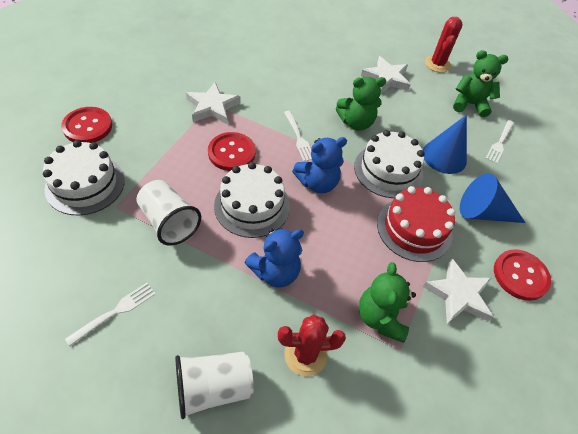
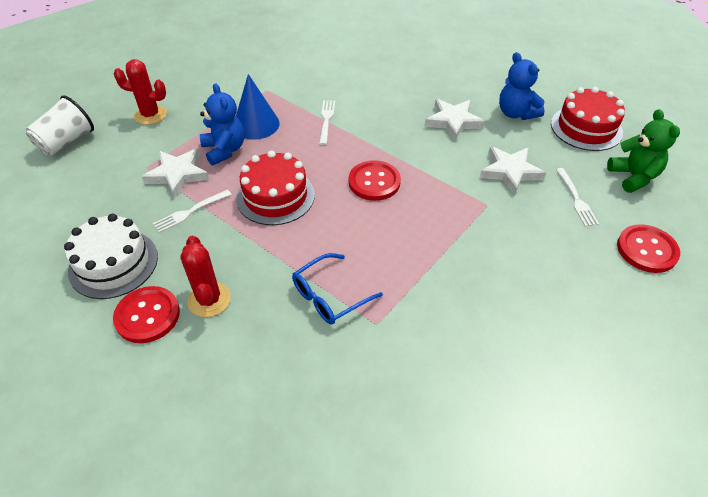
blue cone: [423,115,467,174] [460,173,525,223] = 2 -> [236,74,280,140] = 1
blue glasses: none = 0 -> [292,253,383,325] = 1
green teddy bear: [336,77,386,131] [359,262,416,343] [453,50,508,117] = 3 -> [607,109,680,193] = 1
red cake: [377,186,455,262] = 1 -> [236,150,315,225] [551,87,625,151] = 2
white cake: [43,140,125,216] [214,162,290,238] [354,130,425,198] = 3 -> [64,214,158,299] = 1
white cup: [136,180,201,246] [175,352,254,419] = 2 -> [26,95,94,156] = 1

